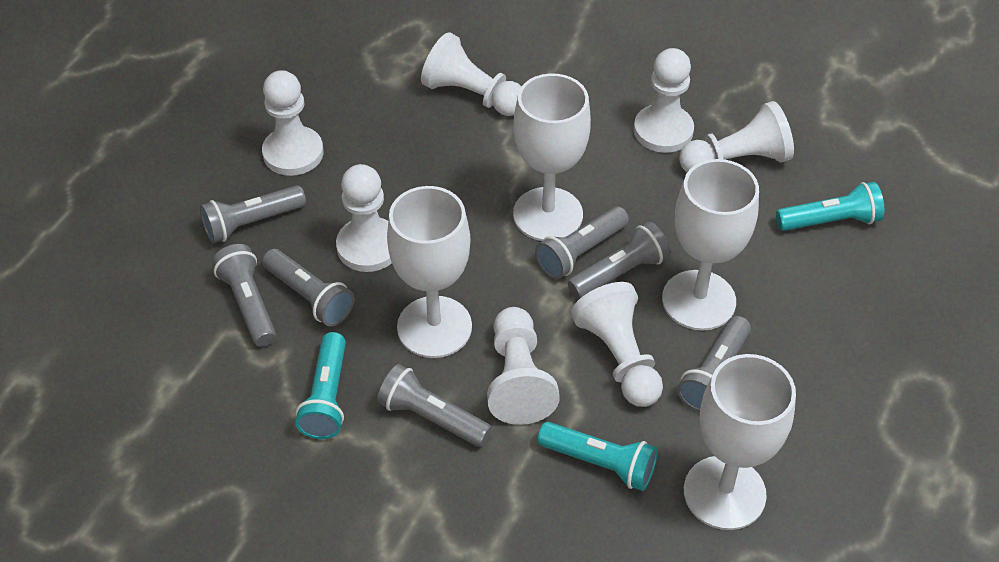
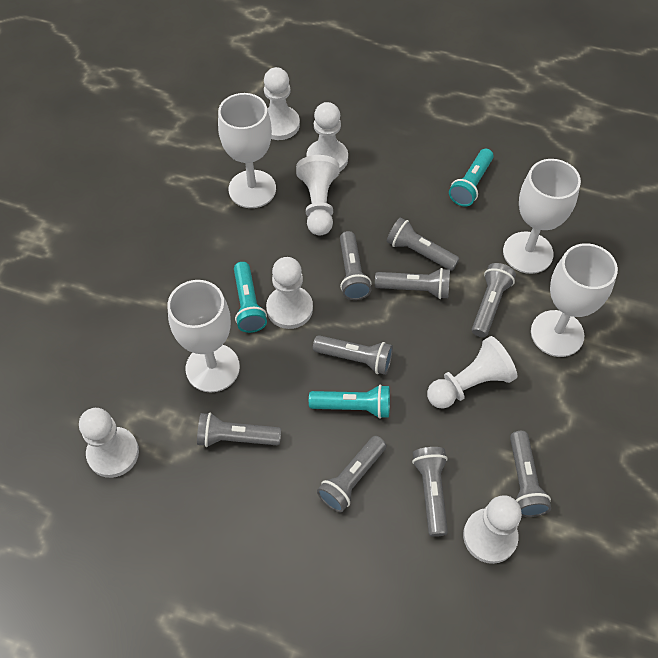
grey flashlight: [200,185,306,243] [212,244,276,347] [262,249,355,327] [377,364,492,447] [535,207,629,279] [568,222,671,299] [677,316,751,412] = 7 -> [197,413,281,447] [313,335,393,375] [317,436,386,513] [340,231,372,300] [375,268,450,299] [387,217,460,271] [412,447,448,537] [472,263,516,337] [510,431,551,517] = 9

